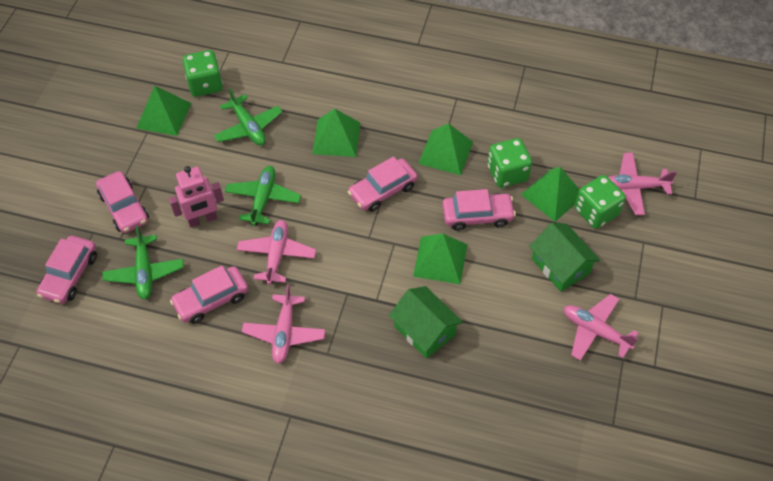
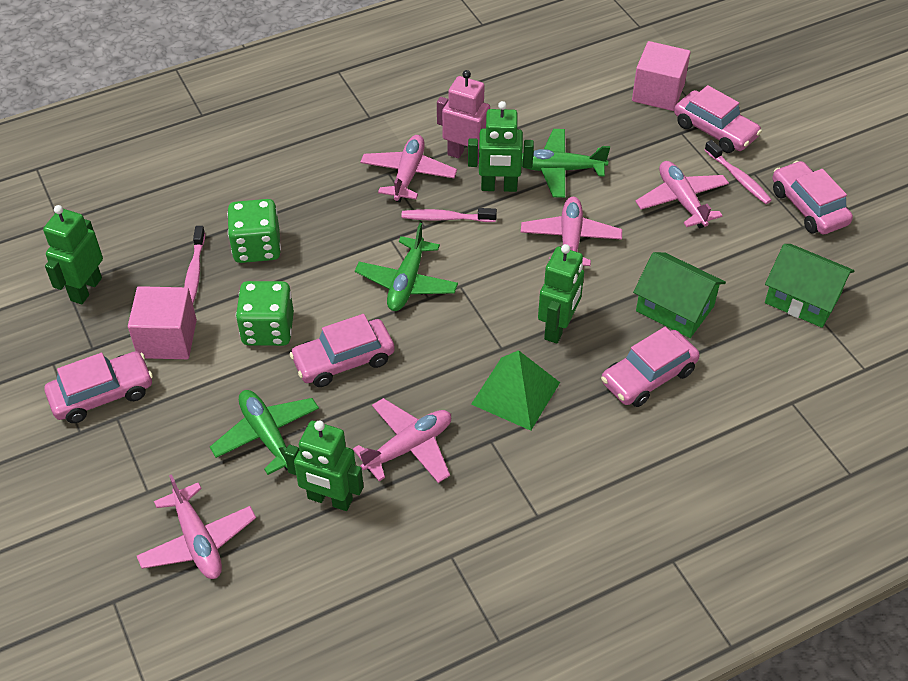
green dice: [182,50,223,97] [487,138,532,188] [575,175,626,229] = 3 -> [227,199,281,263] [236,281,294,346] = 2
green pyramid: [136,86,191,136] [312,108,360,157] [413,234,467,284] [418,123,473,175] [521,167,580,222] = 5 -> [471,350,560,431] = 1
green robot: none = 0 -> [43,205,103,304] [285,420,364,511] [468,101,534,192] [538,244,584,344] = 4
pink cube: none = 0 -> [128,286,197,359] [632,41,691,111] = 2
pink plane: [237,220,316,285] [242,284,326,364] [564,294,639,361] [608,153,677,215] = 4 -> [137,474,256,579] [353,398,451,483] [360,135,457,202] [521,197,622,266] [635,161,729,228] = 5
pink toothbrush: none = 0 -> [184,226,205,303] [402,208,497,222] [705,140,772,204] = 3

